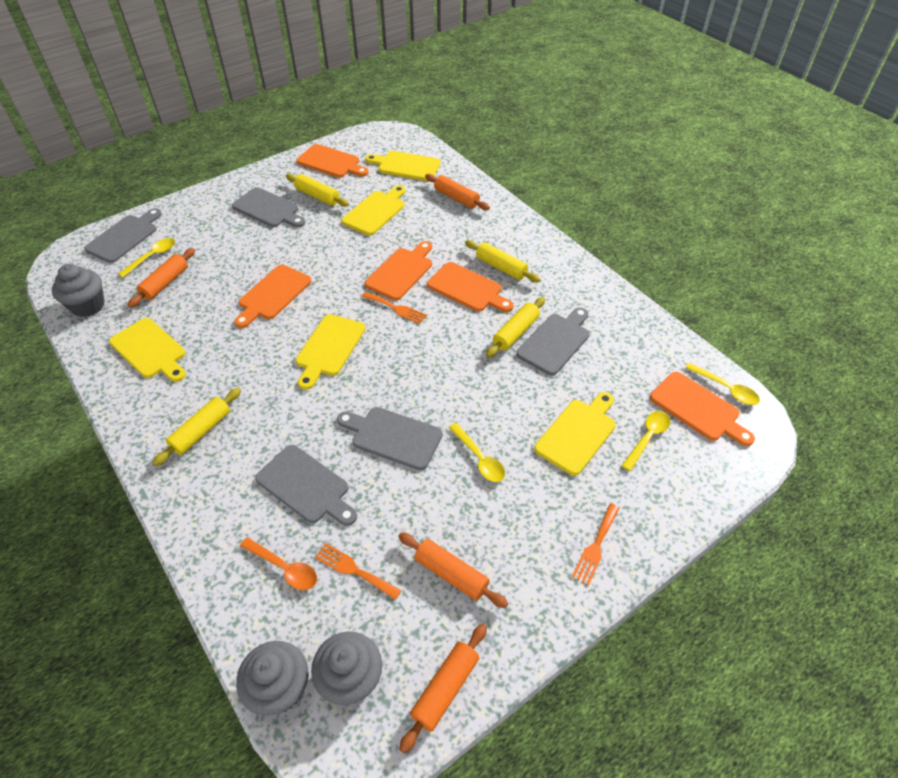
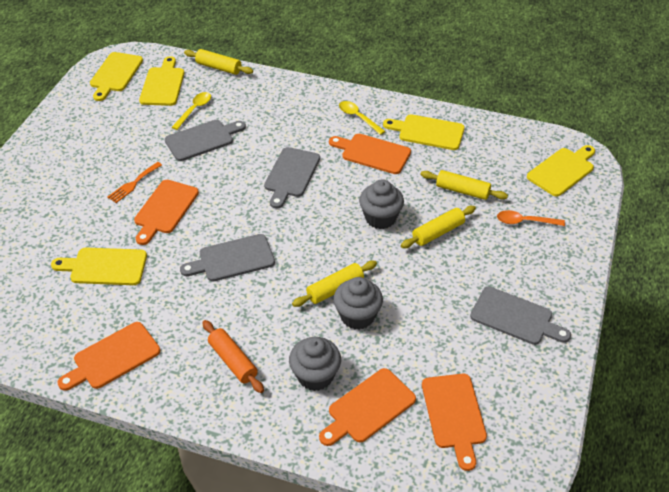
grey cutting board: [84,208,162,263] [232,187,305,227] [255,445,357,526] [337,407,443,470] [516,307,590,376] = 5 -> [165,120,246,161] [180,234,275,282] [264,147,320,209] [470,287,571,345] = 4
orange fork: [315,543,402,600] [361,292,427,324] [572,503,620,585] = 3 -> [107,162,162,203] = 1
orange rolling pin: [128,248,195,308] [398,533,508,608] [399,624,487,754] [425,174,490,210] = 4 -> [202,320,264,393] = 1
yellow spoon: [118,238,175,278] [449,423,505,482] [621,411,670,471] [685,363,760,405] = 4 -> [172,92,211,130] [339,101,385,135] = 2

